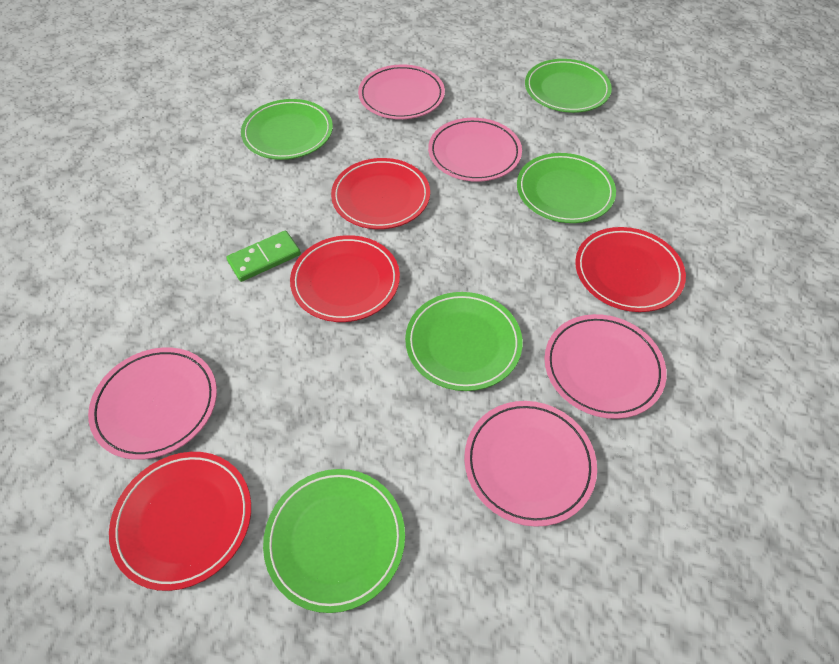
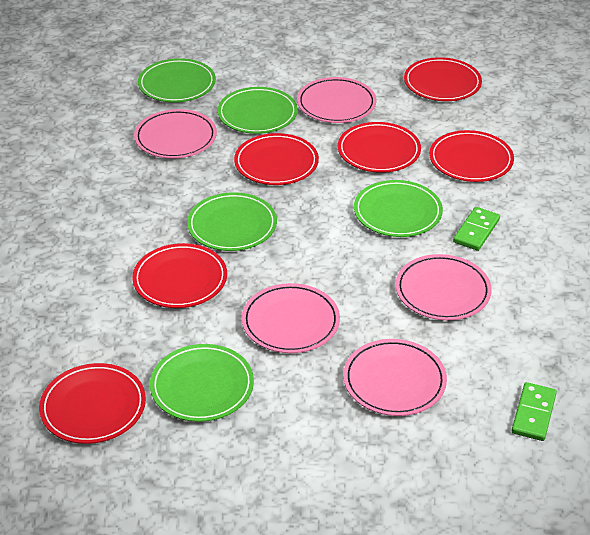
green domino: [226,231,301,282] = 1 -> [453,207,500,251] [512,382,557,441] = 2
red plate: [109,452,251,591] [290,235,400,322] [331,158,430,229] [575,227,686,312] = 4 -> [39,363,146,444] [132,243,227,308] [234,133,319,185] [338,122,421,173] [404,57,482,101] [429,130,514,182] = 6

